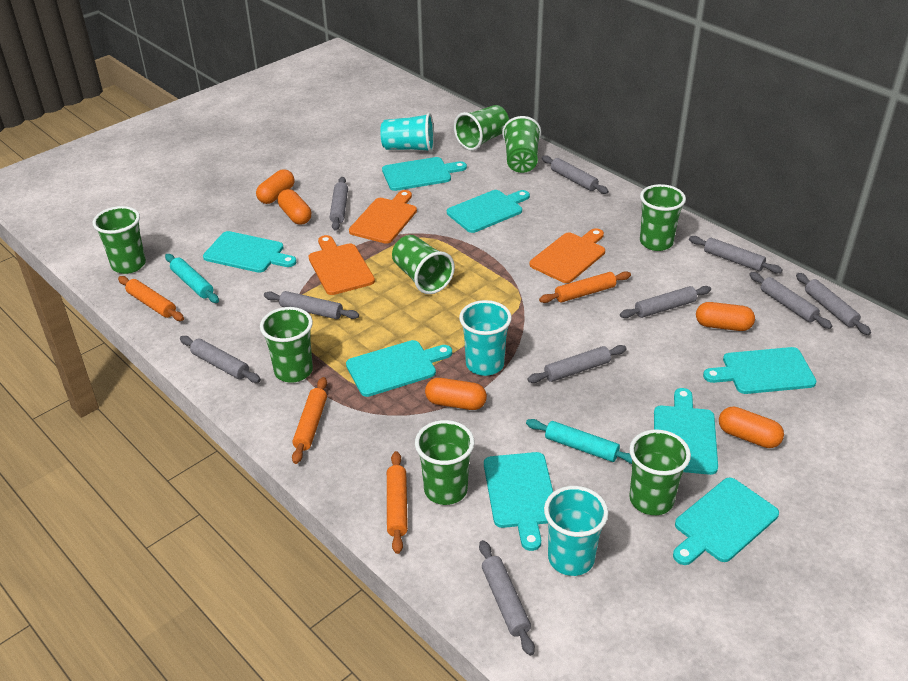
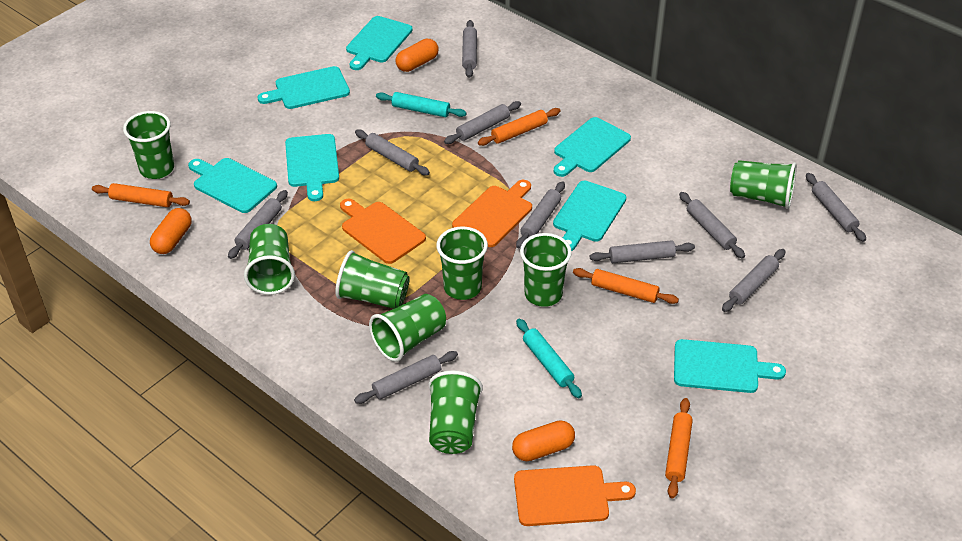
orange capsule: [256,169,295,204] [278,189,311,225] [425,378,487,410] [696,302,755,331] [719,406,784,448] = 5 -> [150,208,192,254] [395,39,439,72] [512,420,575,461] = 3
turquoise cup: [380,113,434,152] [459,300,512,376] [544,486,609,576] = 3 -> none = 0
turquoise cutting board: [203,231,296,273] [346,340,452,397] [382,157,467,191] [447,190,530,233] [484,452,553,551] [654,388,718,475] [673,478,779,565] [703,347,817,394] = 8 -> [188,158,277,213] [258,66,350,109] [285,134,339,201] [346,16,413,70] [553,181,626,251] [554,117,631,177] [674,339,786,393] = 7

